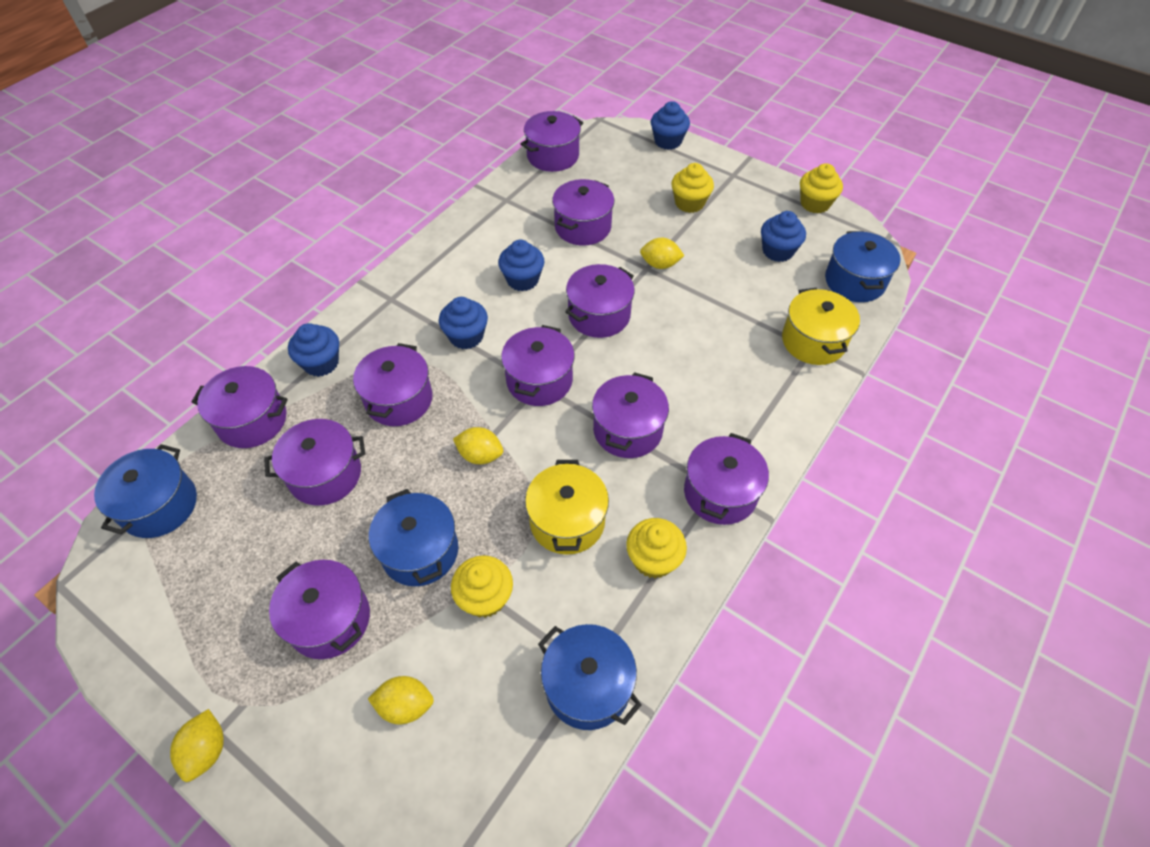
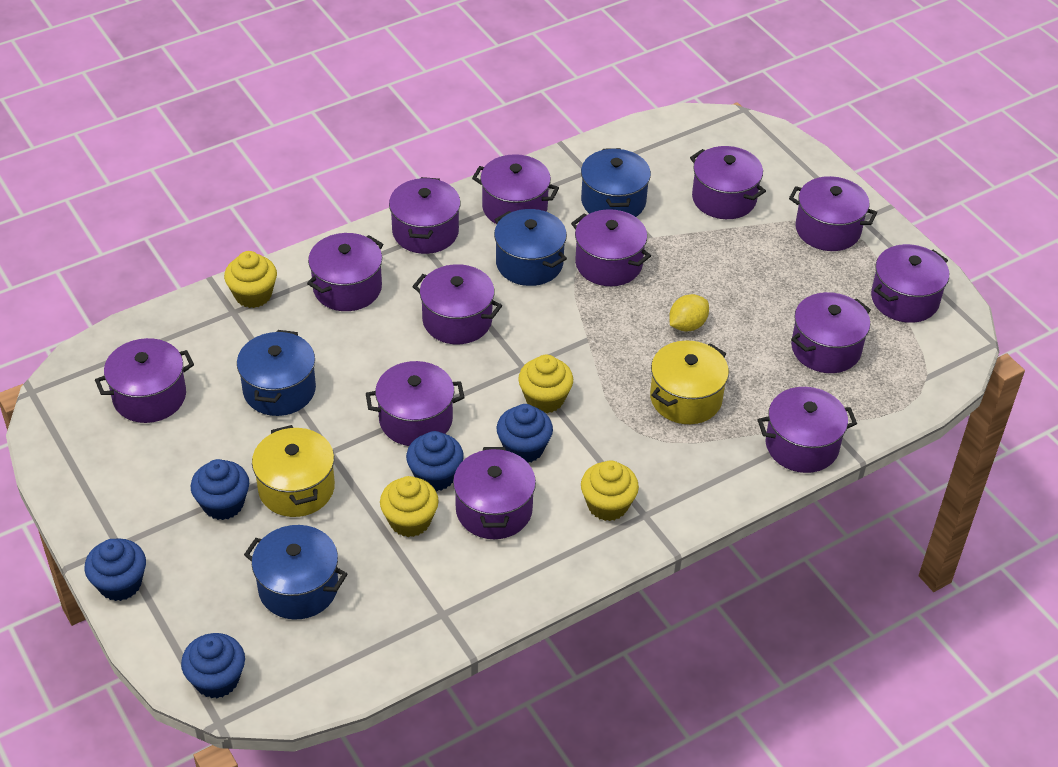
purple pot: [192,366,288,448] [264,419,365,506] [269,560,370,659] [353,343,432,426] [501,325,575,406] [521,111,583,172] [552,179,614,246] [565,264,635,338] [592,372,669,458] [684,433,769,525] = 10 -> [95,338,194,423] [307,233,383,311] [366,361,465,446] [389,177,461,254] [412,264,502,344] [453,447,536,539] [472,154,559,224] [571,209,651,286] [690,146,766,219] [757,387,857,473] [789,176,877,251] [791,292,871,373] [871,244,949,323] = 13
yellow lemon: [170,709,224,782] [368,676,434,725] [453,427,503,464] [640,238,685,269] = 4 -> [669,294,709,331] = 1

